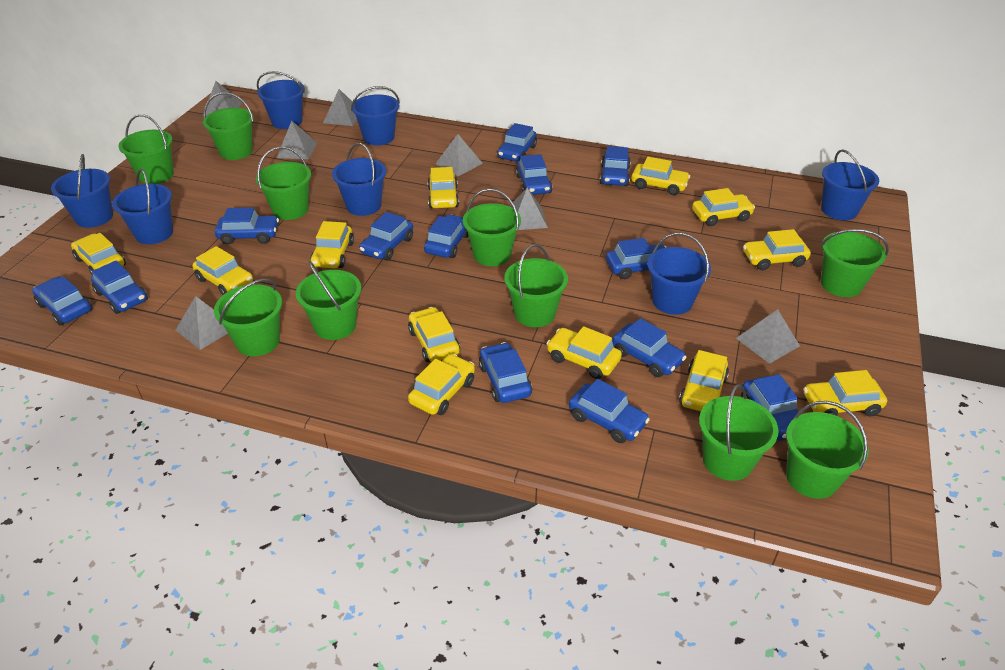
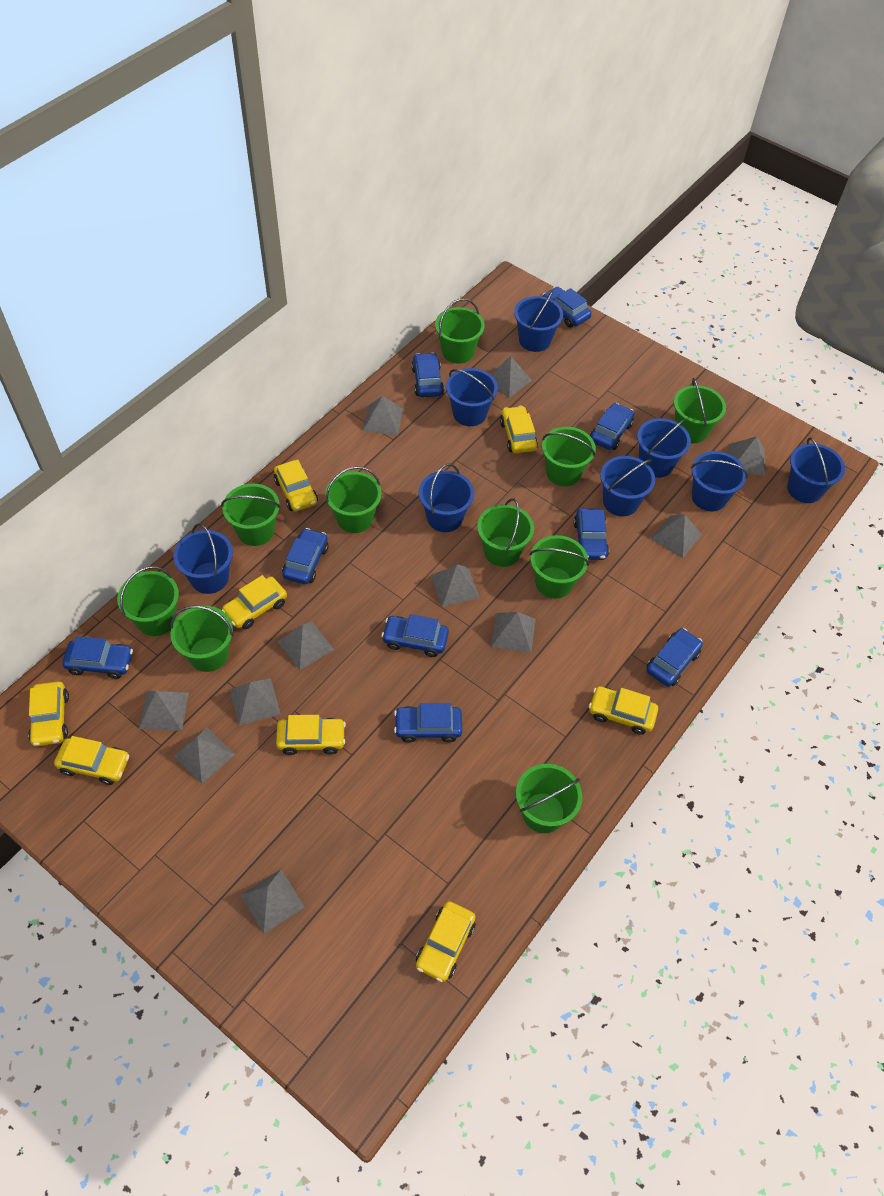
blue bucket: [51,154,113,228] [112,169,173,244] [257,71,305,129] [332,143,386,216] [351,86,400,145] [647,233,711,315] [821,149,879,220] = 7 -> [173,523,233,594] [419,464,474,532] [446,368,498,426] [514,290,563,352] [600,456,655,516] [637,418,691,478] [691,451,748,511] [787,437,845,503] = 8
blue car: [32,276,92,325] [91,261,148,314] [215,208,279,244] [359,212,413,260] [424,214,469,258] [479,342,532,403] [497,123,537,162] [516,154,552,195] [569,379,650,443] [600,146,631,186] [606,238,667,279] [612,318,687,377] [741,374,801,441] = 13 -> [62,636,133,679] [282,528,328,584] [381,614,449,657] [394,703,462,743] [411,353,444,397] [542,287,592,327] [574,508,609,560] [590,403,634,450] [646,628,703,686] = 9
grey pyramid: [176,296,228,350] [203,81,243,116] [277,121,317,159] [323,89,357,126] [436,134,483,176] [509,188,548,230] [736,309,800,364] = 7 -> [139,691,189,731] [174,728,235,784] [230,679,281,726] [241,869,305,934] [278,621,334,670] [363,396,403,435] [431,565,480,607] [490,356,532,398] [491,612,536,653] [651,514,702,558] [729,436,766,476] = 11
yellow car: [71,233,126,275] [192,246,253,295] [310,221,354,268] [408,307,460,362] [408,354,475,415] [427,167,459,208] [546,326,622,379] [631,157,690,195] [679,350,729,411] [692,188,755,226] [743,229,811,270] [803,370,887,416] = 12 -> [28,681,69,746] [54,736,129,785] [222,575,287,629] [274,460,318,512] [276,715,346,755] [416,901,476,982] [500,406,538,454] [589,686,658,735] = 8

